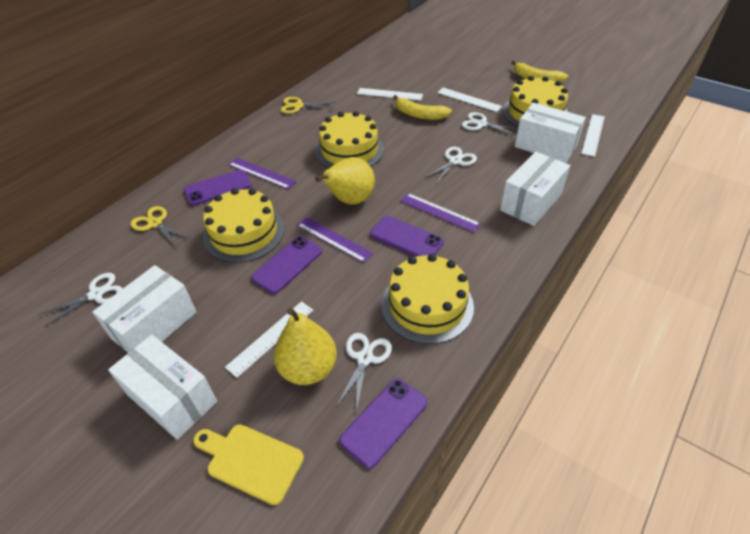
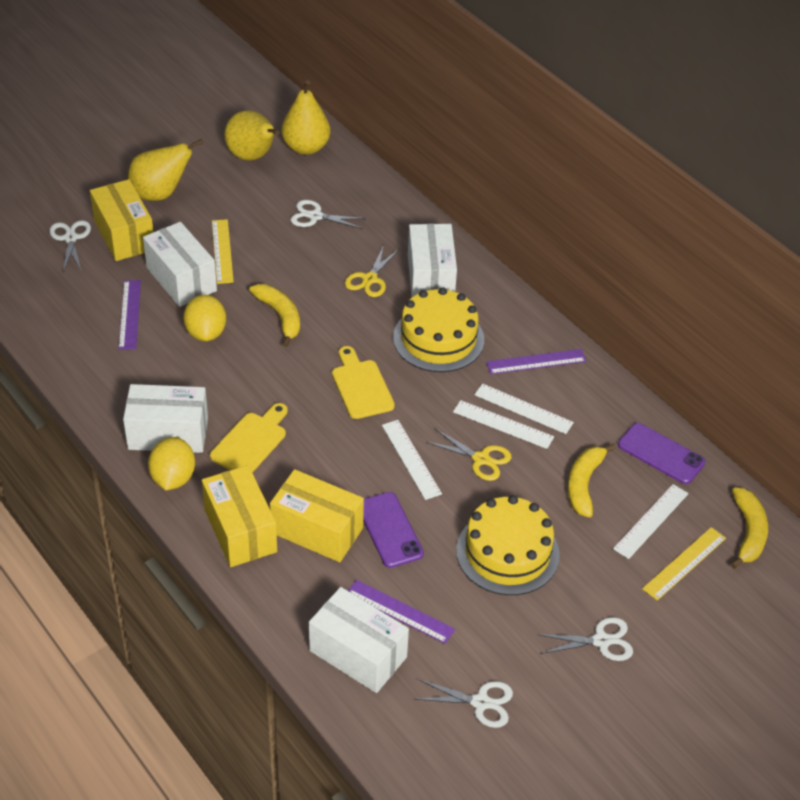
purple phone: [184,169,252,206] [251,236,322,294] [339,378,428,468] [370,216,444,257] = 4 -> [363,492,424,568] [618,423,705,484] = 2
yellow banana: [393,95,452,120] [511,60,568,82] = 2 -> [249,284,300,347] [568,443,616,518] [731,487,768,569] = 3
yellow box: none = 0 -> [90,179,153,261] [202,465,277,567] [270,469,364,562] = 3
yellow cake: [203,188,284,263] [315,111,384,168] [381,254,474,344] [503,76,568,127] = 4 -> [393,287,484,372] [456,495,560,595] = 2
yellow cutting board: [193,424,304,505] = 1 -> [210,403,288,473] [332,346,395,419] = 2
yellow lemon: none = 0 -> [148,437,195,490] [183,295,226,342] = 2
yellow pear: [274,308,337,385] [315,157,375,205] = 2 -> [128,139,203,201] [224,110,279,161] [281,80,330,155] = 3
yellow ruler: none = 0 -> [212,219,234,284] [642,527,726,601] = 2

